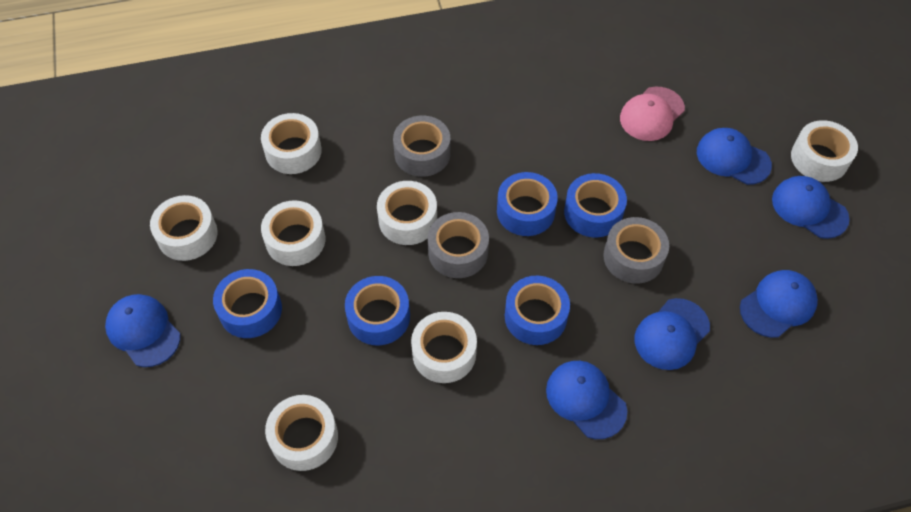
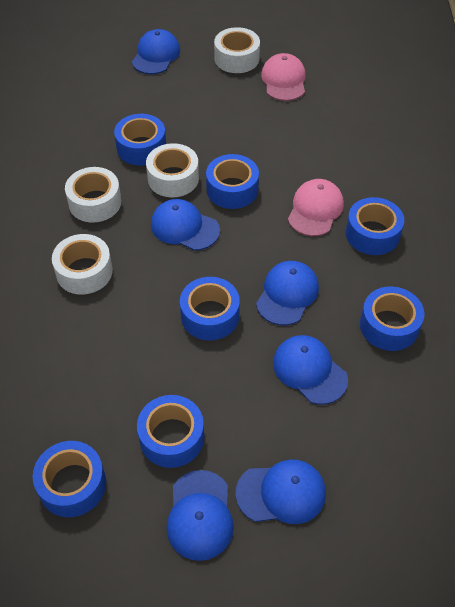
blue tape: [213,269,282,338] [345,276,410,345] [497,172,558,236] [505,276,570,345] [564,173,627,237] = 5 -> [33,441,106,517] [114,114,166,165] [137,395,204,468] [180,277,240,340] [206,154,259,209] [346,197,404,255] [360,286,424,351] = 7
grey tape: [393,115,451,177] [428,212,489,278] [603,217,669,284] = 3 -> none = 0
pink cap: [620,87,685,141] = 1 -> [261,53,306,101] [288,179,344,236] = 2
white tape: [150,195,218,261] [261,113,322,174] [261,200,325,266] [265,395,338,471] [377,181,437,245] [411,312,477,383] [791,120,858,182] = 7 -> [52,234,113,295] [65,167,121,223] [146,143,199,197] [214,27,260,73] = 4

